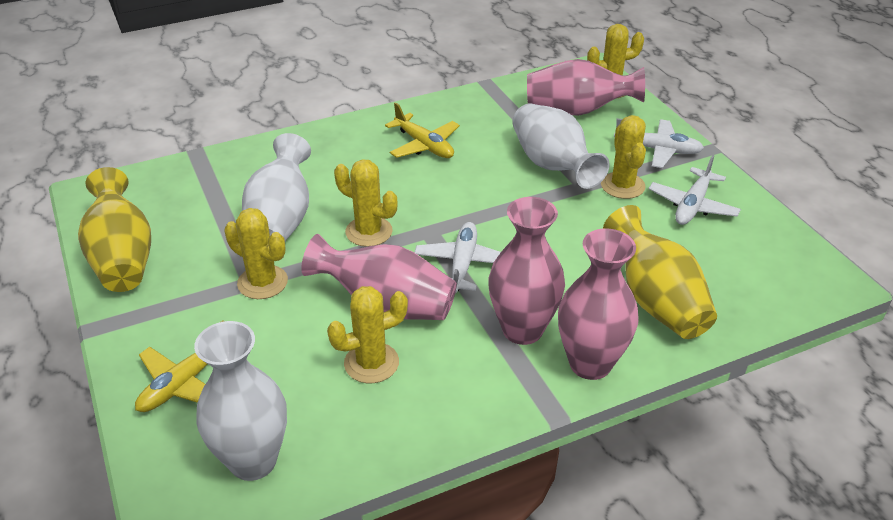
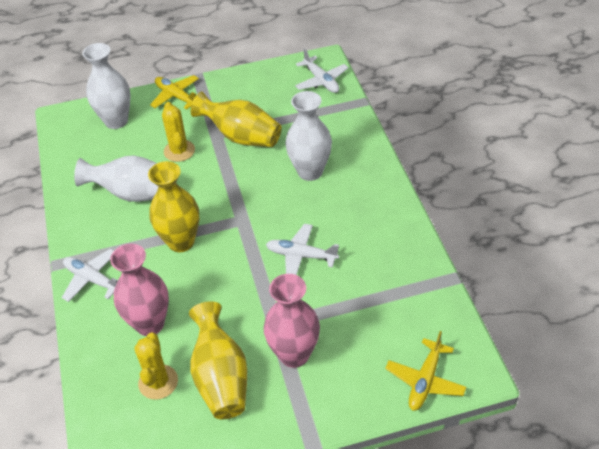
pink vase: [301,234,457,320] [488,197,565,345] [527,59,645,116] [558,228,639,380] = 4 -> [110,243,169,336] [264,274,320,368] = 2
yellow cactus: [224,208,288,299] [327,286,408,383] [334,159,398,247] [587,24,644,98] [601,115,646,199] = 5 -> [134,333,178,400] [162,102,195,162] = 2
yellow vase: [78,167,151,292] [603,205,717,339] = 2 -> [148,161,200,252] [189,301,247,419] [191,92,282,147] = 3

